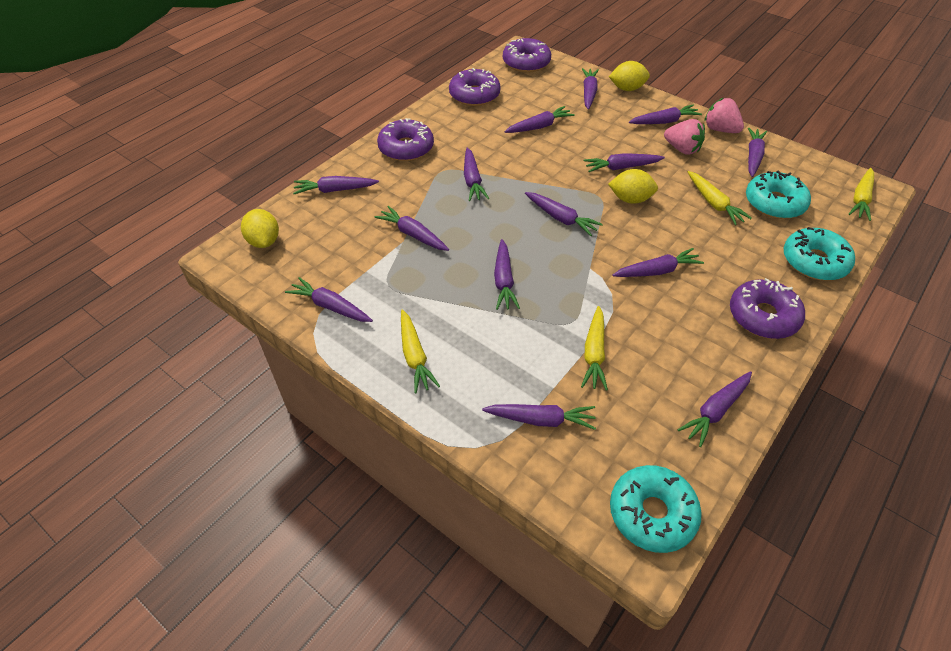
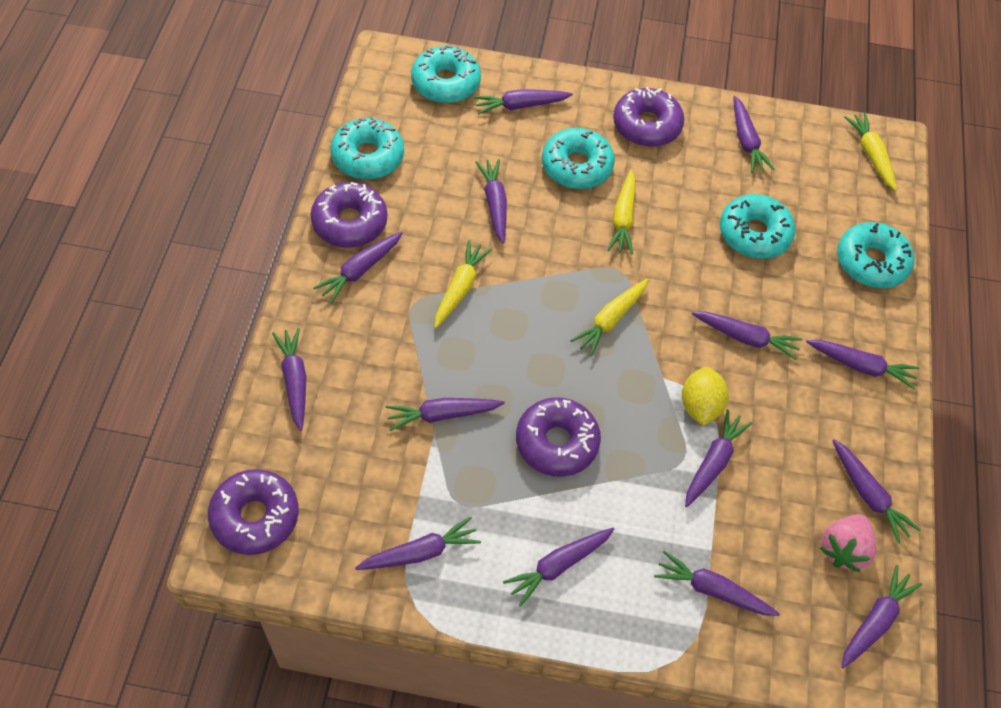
pink strawberry: [664,119,705,155] [705,98,744,133] = 2 -> [820,514,877,572] = 1
turquoise donut: [610,465,702,553] [746,171,811,219] [784,227,855,281] = 3 -> [331,117,404,179] [411,45,481,103] [542,128,615,189] [720,194,796,259] [837,222,914,288] = 5
yellow lemon: [241,209,279,248] [608,169,658,204] [609,61,650,91] = 3 -> [682,367,729,426] = 1

